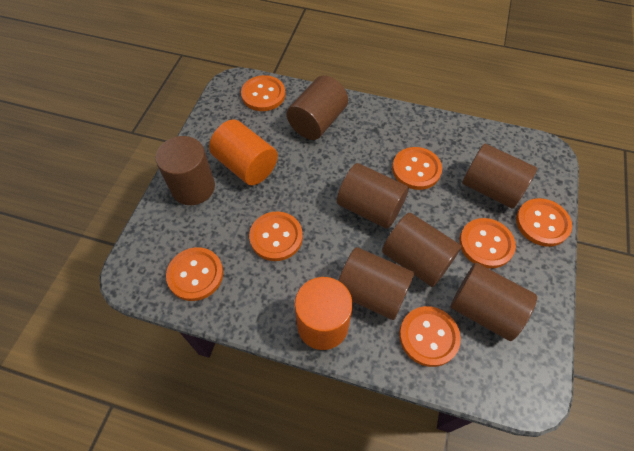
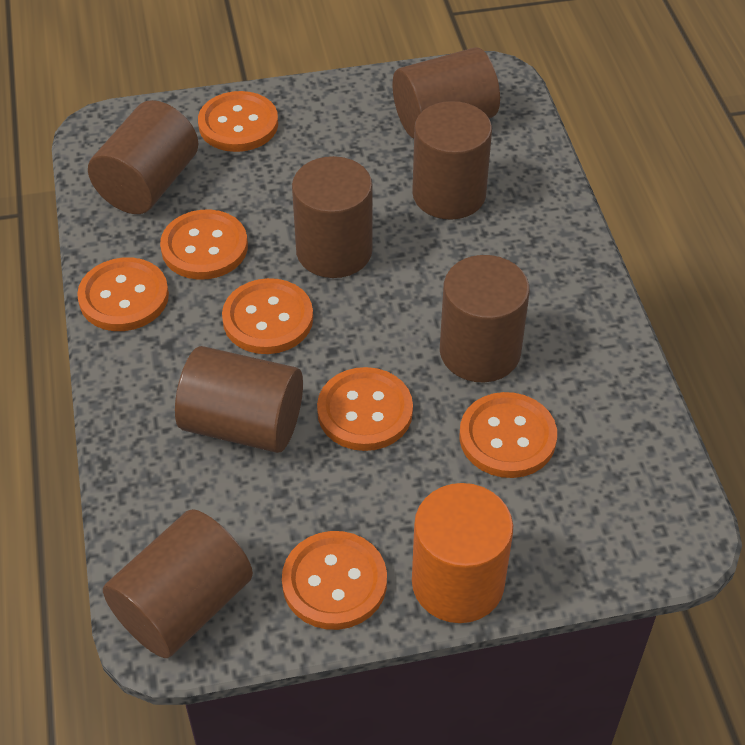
orange cylinder: [209,120,278,185] [295,277,353,350] = 2 -> [412,483,513,623] = 1

